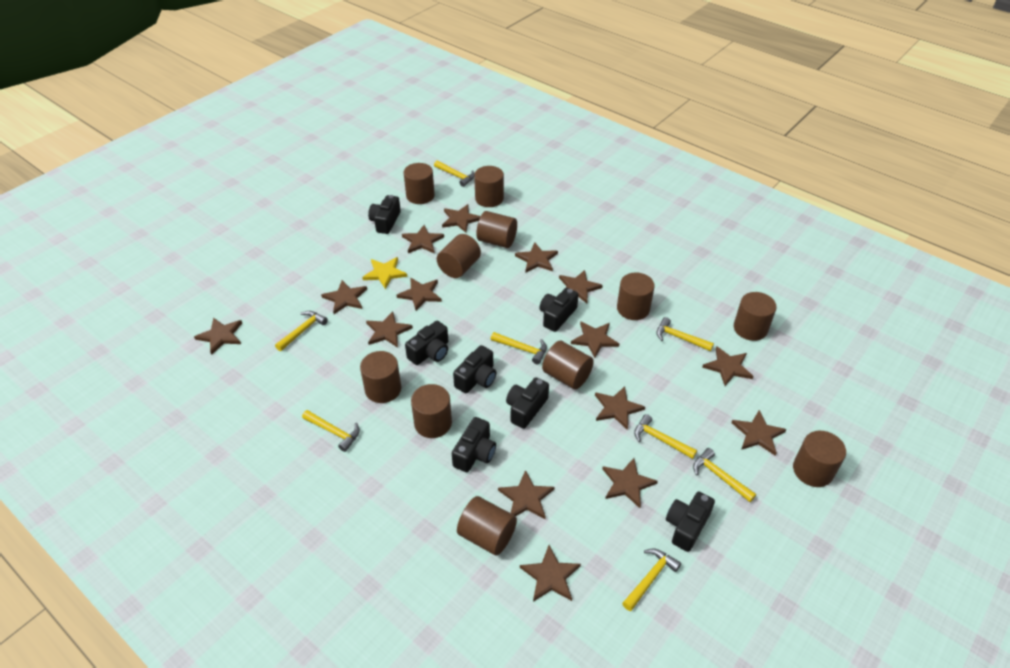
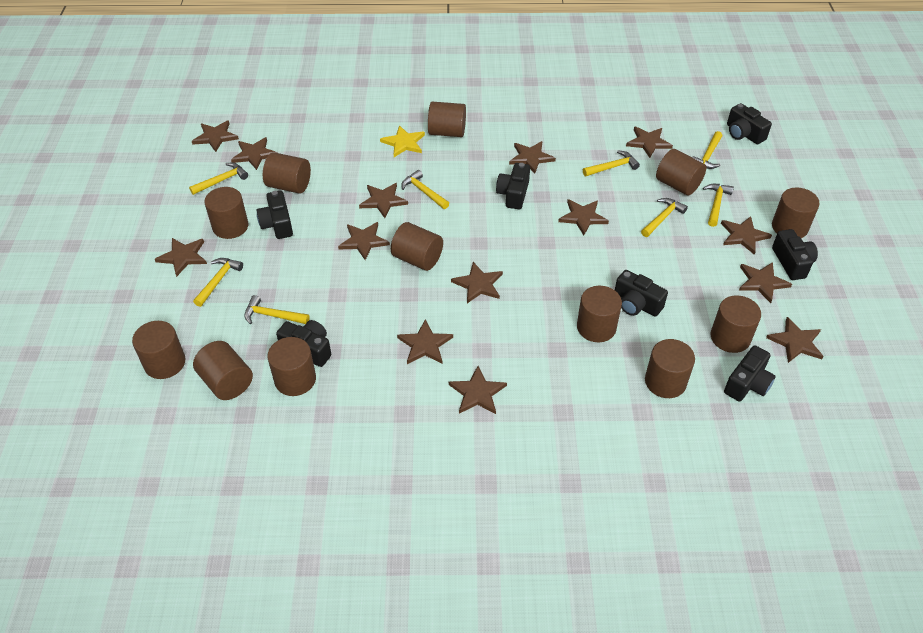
brown cylinder: [360,351,401,403] [404,163,435,204] [411,384,452,438] [437,234,481,278] [457,496,517,556] [474,166,504,207] [476,211,517,248] [542,341,594,389] [617,273,655,320] [734,292,777,341] [793,431,846,487] = 11 -> [132,321,185,379] [193,341,253,400] [204,187,249,239] [263,152,311,194] [267,337,316,396] [391,222,443,271] [428,102,466,137] [577,286,622,342] [645,339,695,398] [656,149,706,196] [711,295,761,353] [772,188,820,238] = 12
brown star: [194,317,242,355] [321,280,367,314] [366,311,413,348] [396,277,442,311] [402,225,444,254] [442,204,481,232] [498,470,555,519] [515,243,558,272] [520,545,581,602] [559,270,603,303] [571,321,619,358] [595,386,645,430] [602,458,658,508] [702,346,754,386] [731,410,787,456] = 15 -> [155,238,207,277] [192,121,239,152] [231,137,277,170] [338,222,390,260] [359,183,408,218] [397,319,453,364] [449,366,507,414] [451,262,503,303] [509,141,556,174] [558,199,609,235] [626,127,673,158] [721,216,772,255] [739,262,792,303] [766,317,824,363] = 14

